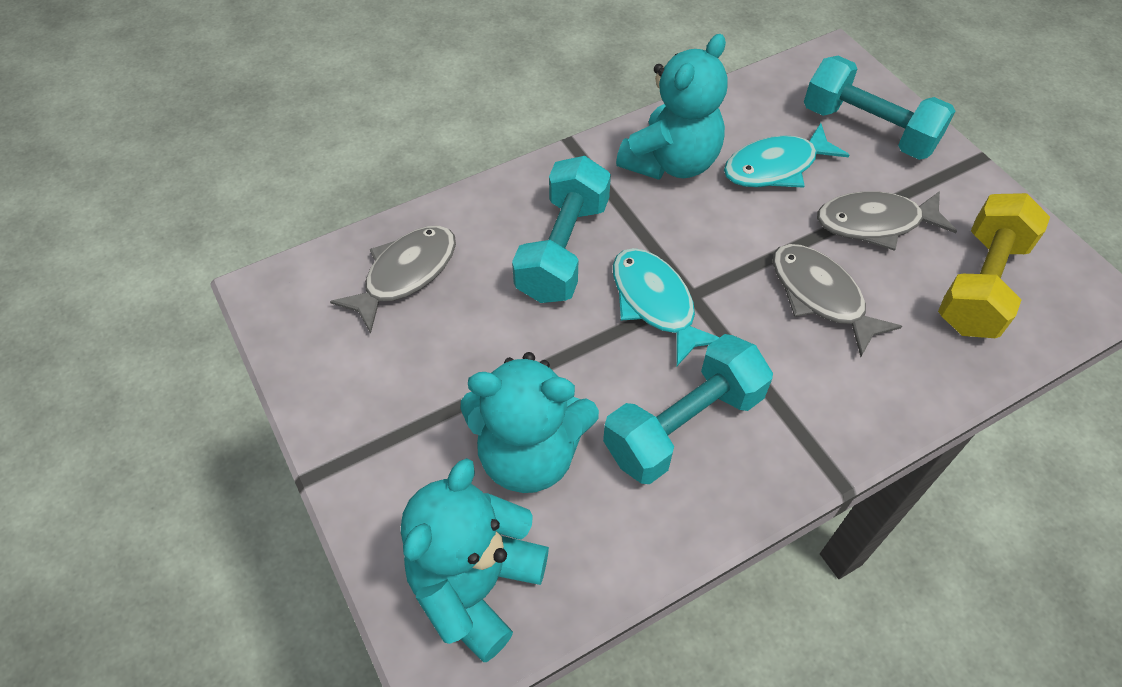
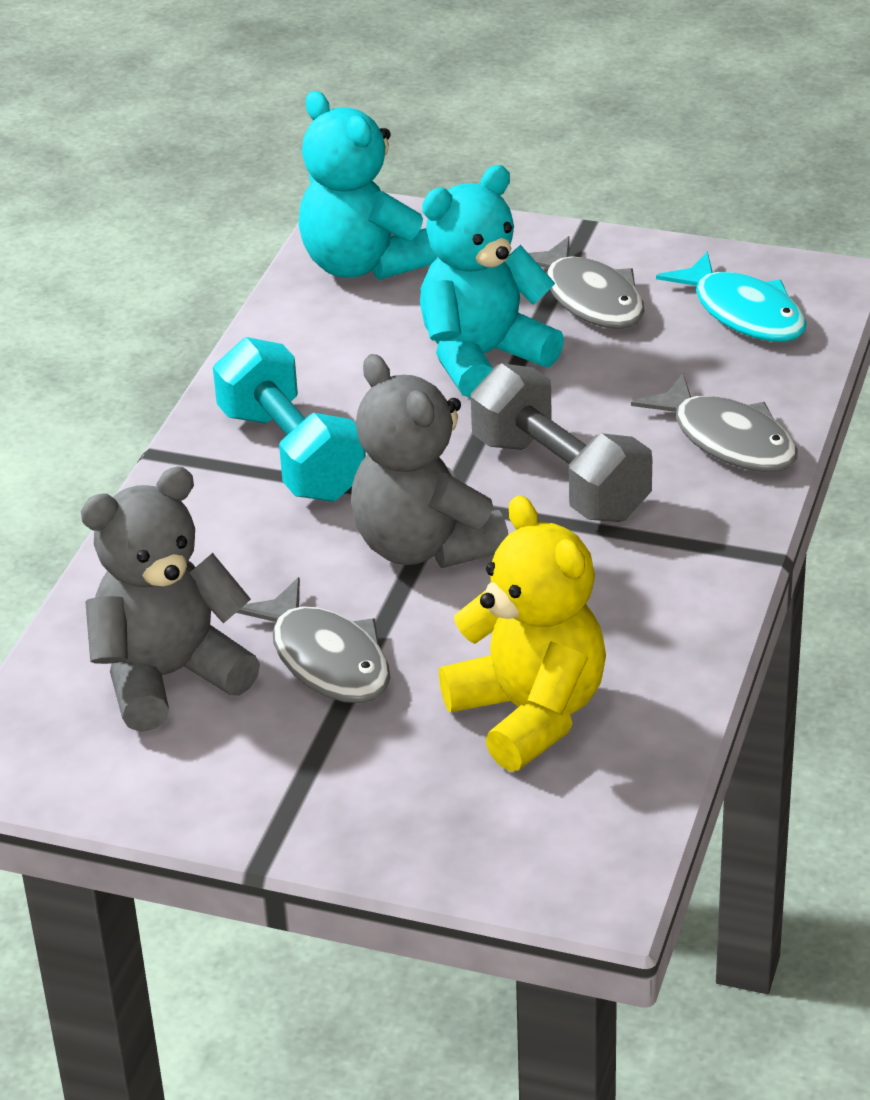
grey dumbbell: none = 0 -> [471,363,652,522] = 1
grey teddy bear: none = 0 -> [81,467,260,732] [351,354,509,568] = 2
turquoise dumbbell: [512,156,611,303] [603,334,773,484] [804,56,956,160] = 3 -> [213,337,366,502] = 1
turquoise fish: [613,248,720,367] [724,123,849,188] = 2 -> [656,252,807,342] = 1
turquoise teddy bear: [401,458,549,662] [460,352,599,493] [616,34,728,180] = 3 -> [299,91,437,280] [420,165,564,398] = 2
yellow dumbbell: [938,193,1050,338] = 1 -> none = 0
yellow teddy bear: none = 0 -> [439,495,606,771] = 1

